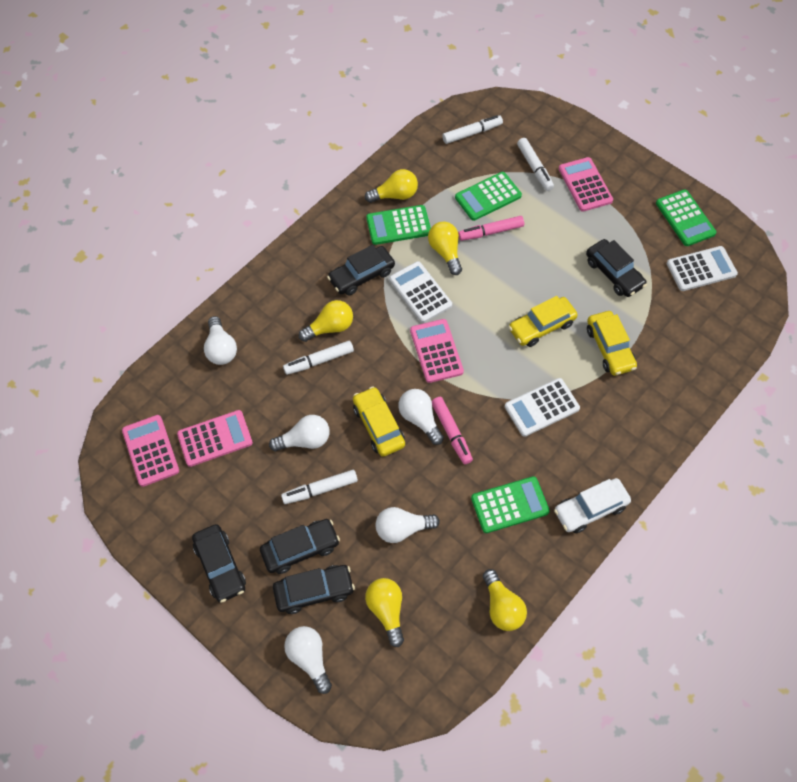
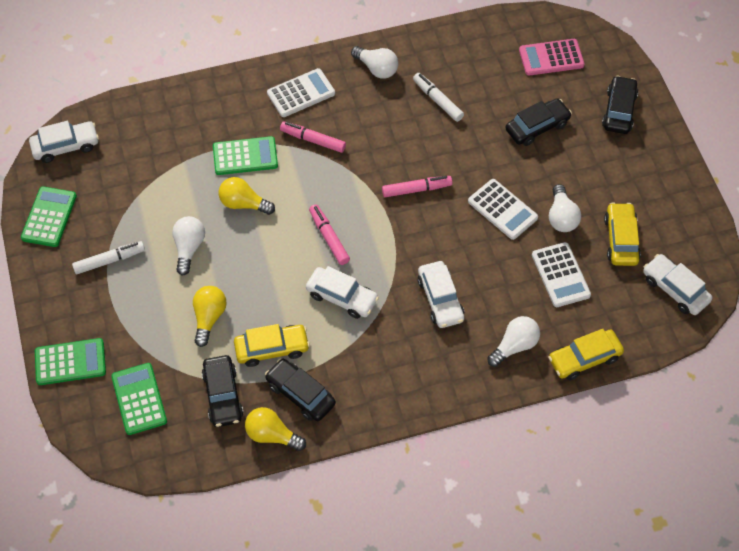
black car: [192,524,246,603] [260,519,340,574] [273,565,355,614] [327,245,395,296] [586,239,647,297] = 5 -> [202,355,244,427] [265,359,336,421] [506,98,572,146] [602,76,638,134] = 4
pink calculator: [122,415,179,487] [177,410,253,467] [410,319,464,383] [559,157,613,212] = 4 -> [519,39,585,76] = 1
pink marker: [432,397,473,464] [458,216,524,241] = 2 -> [280,121,346,153] [309,204,350,265] [382,176,452,197] = 3
white car: [554,478,631,533] = 1 -> [29,121,99,163] [306,266,379,319] [418,261,464,328] [643,254,712,315] = 4
white light bulb: [204,316,237,365] [269,415,330,451] [284,626,332,694] [375,507,440,543] [398,389,444,445] = 5 -> [172,216,205,276] [351,46,398,79] [487,316,540,367] [549,184,581,232] = 4
white marker: [281,470,358,504] [283,341,354,375] [442,115,503,144] [517,138,554,191] = 4 -> [72,241,145,274] [413,73,464,122] = 2
yellow light bulb: [299,300,353,342] [365,169,418,203] [365,578,404,647] [428,221,462,275] [483,569,527,631] = 5 -> [193,286,227,347] [219,177,275,215] [245,407,306,451] = 3

